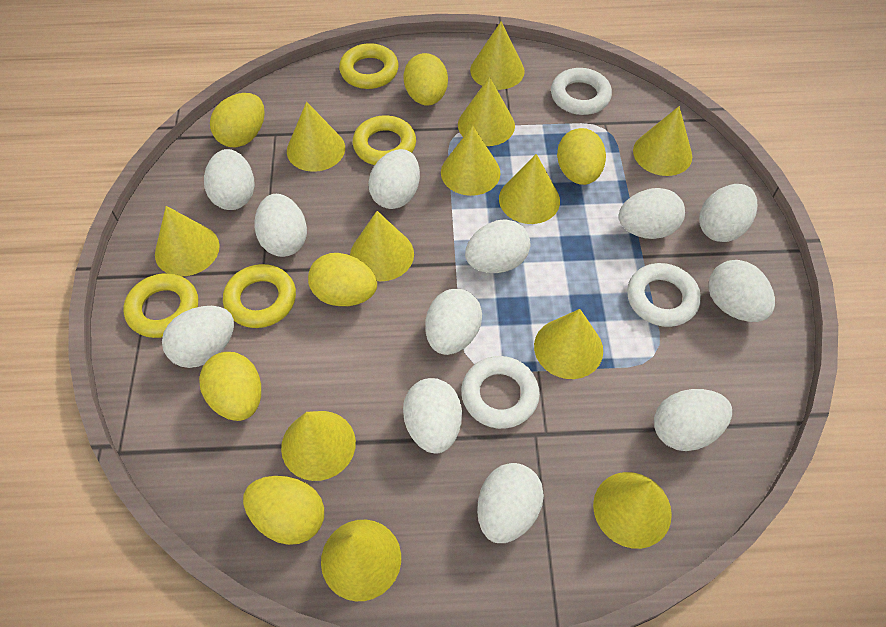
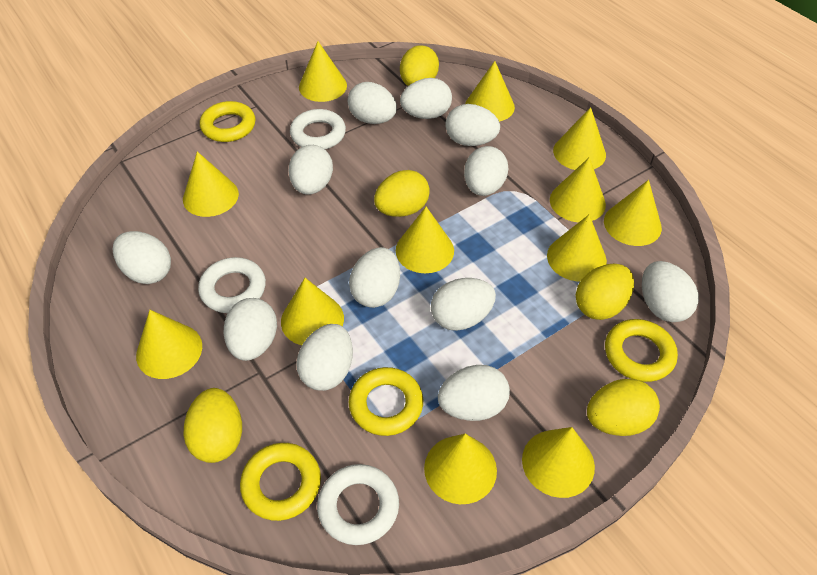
yellow egg: [199,352,261,421] [210,93,265,148] [243,476,324,545] [308,253,377,306] [403,53,448,106] [557,128,606,185] = 6 -> [184,388,242,463] [374,170,430,217] [400,45,439,86] [576,264,634,320] [587,379,660,436] = 5

